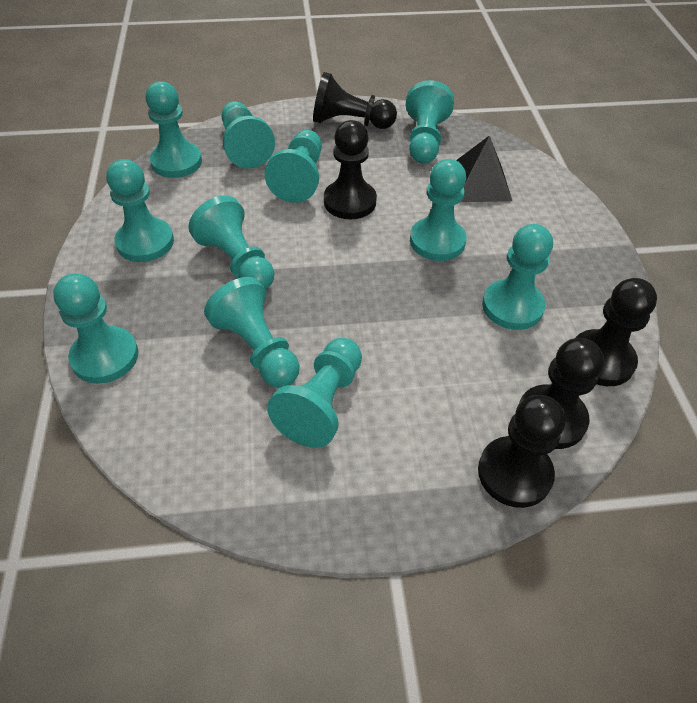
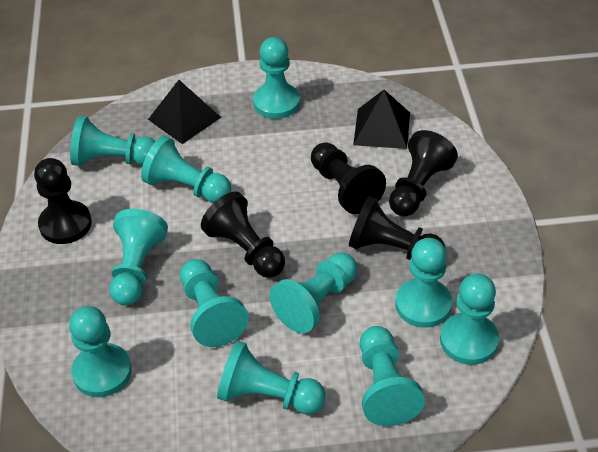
black pyramid: [456,136,512,202] = 1 -> [148,80,221,144] [353,90,410,149] = 2

